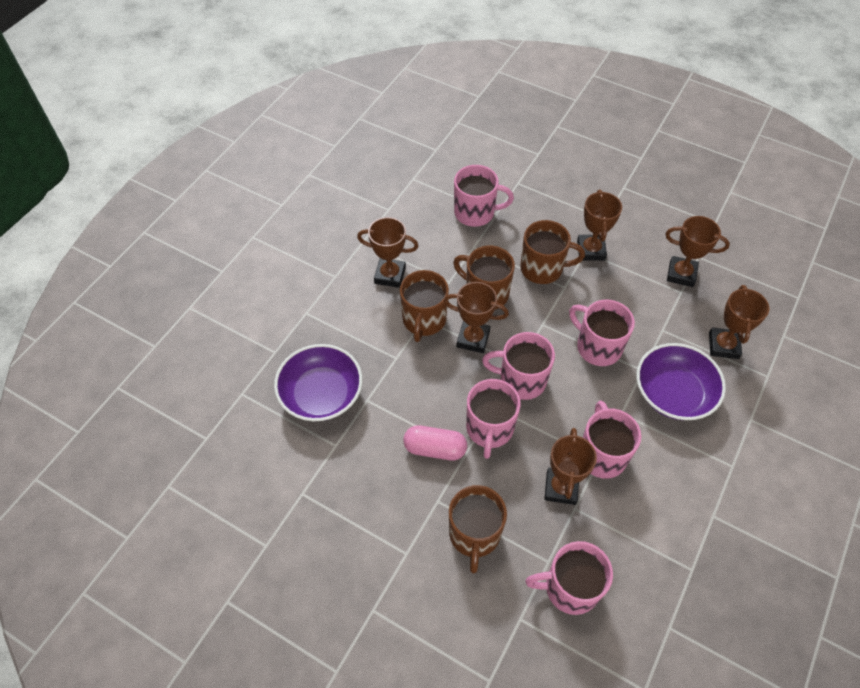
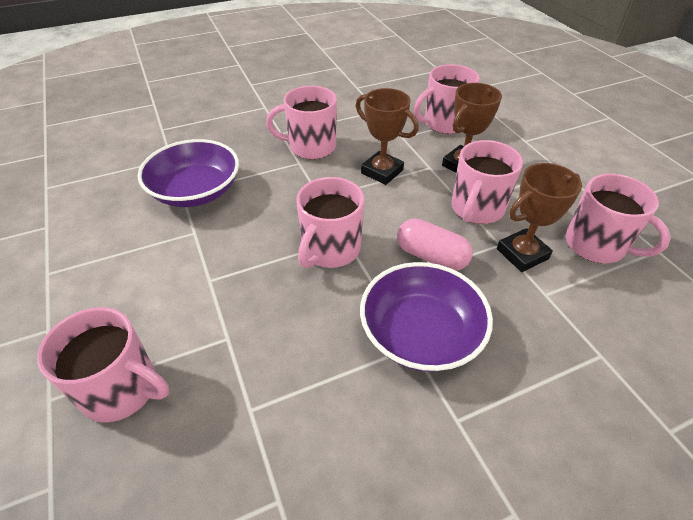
brown mug: [400,270,449,342] [449,485,507,573] [453,246,515,310] [520,220,585,284] = 4 -> none = 0
brown trophy: [357,217,418,288] [444,282,509,353] [544,428,597,505] [577,190,622,261] [666,216,730,287] [709,285,769,359] = 6 -> [356,88,419,185] [442,83,502,173] [497,163,582,272] = 3

